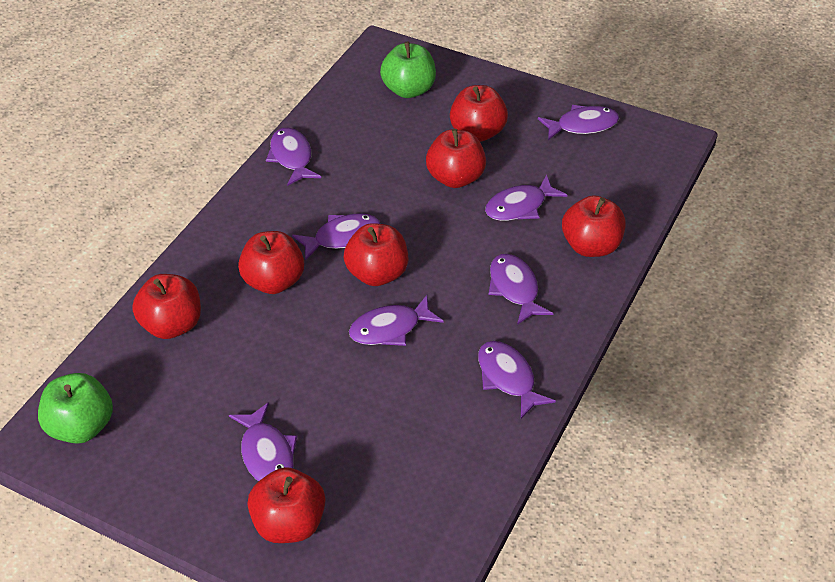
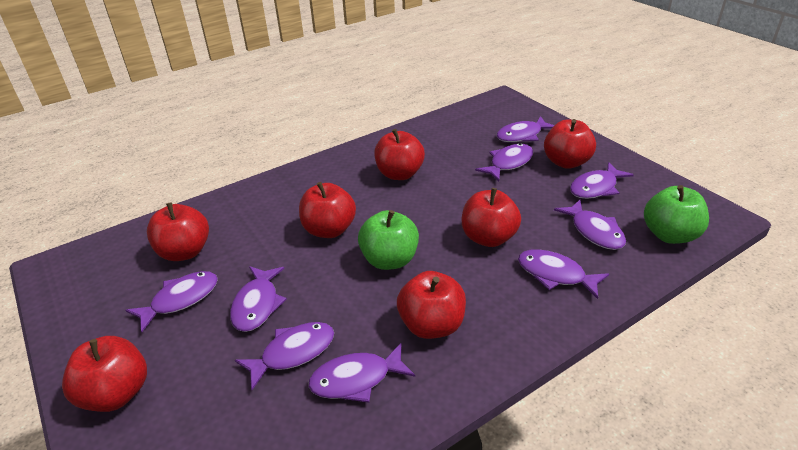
purple fish: [229,402,297,481] [266,128,321,186] [292,213,380,261] [349,295,444,346] [478,341,556,419] [485,175,567,221] [488,254,553,325] [538,105,619,140] = 8 -> [125,271,218,332] [230,266,287,332] [235,322,334,390] [308,343,415,403] [475,143,533,181] [497,116,554,142] [518,249,609,299] [554,200,626,250] [570,162,634,199] = 9

